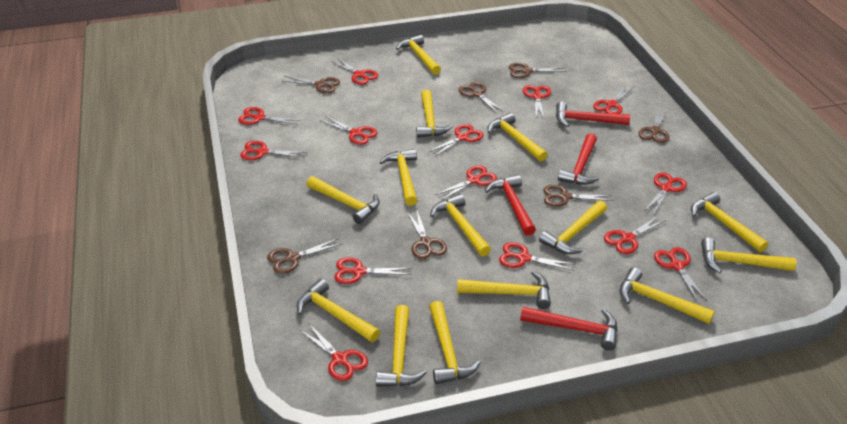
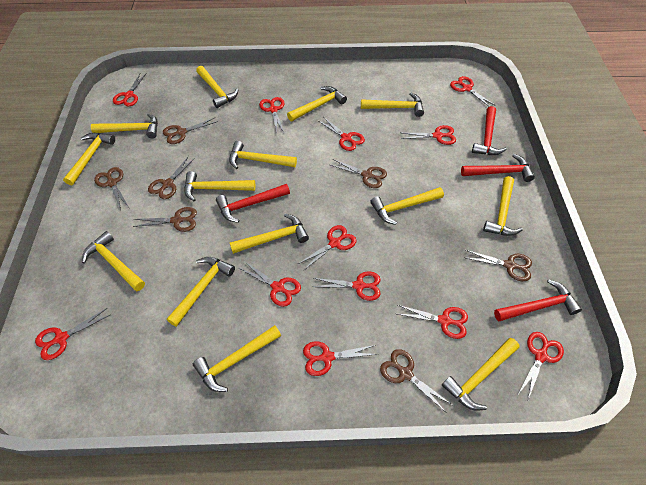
red scissors: [238,107,301,125] [240,141,307,160] [300,324,368,381] [321,116,377,145] [331,58,378,85] [334,257,411,284] [428,124,484,157] [435,165,497,201] [499,242,576,271] [523,85,551,119] [593,86,634,114] [604,216,666,254] [645,173,687,214] [654,247,707,303] = 14 -> [35,308,110,360] [113,73,147,107] [239,261,301,307] [259,97,284,133] [298,225,356,271] [303,341,378,376] [313,271,380,301] [319,117,365,151] [397,305,468,339] [401,125,456,145] [450,76,496,107] [518,332,564,400] = 12

